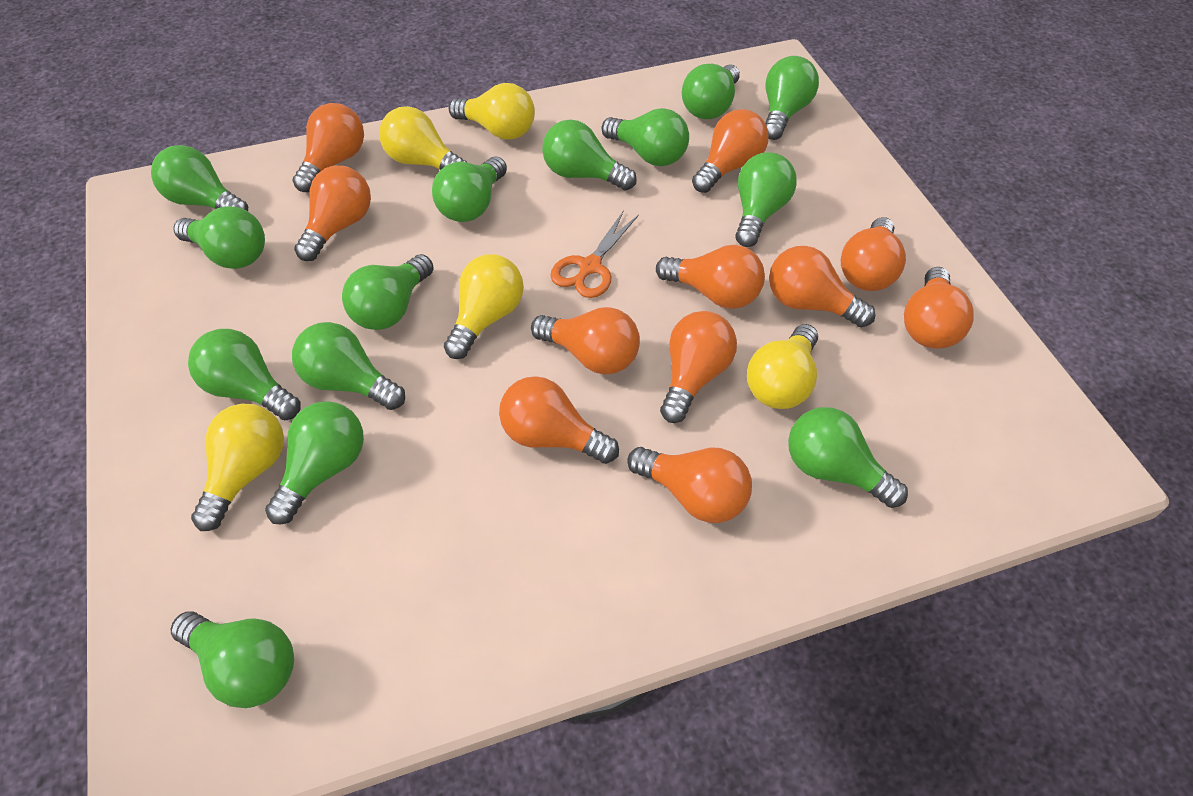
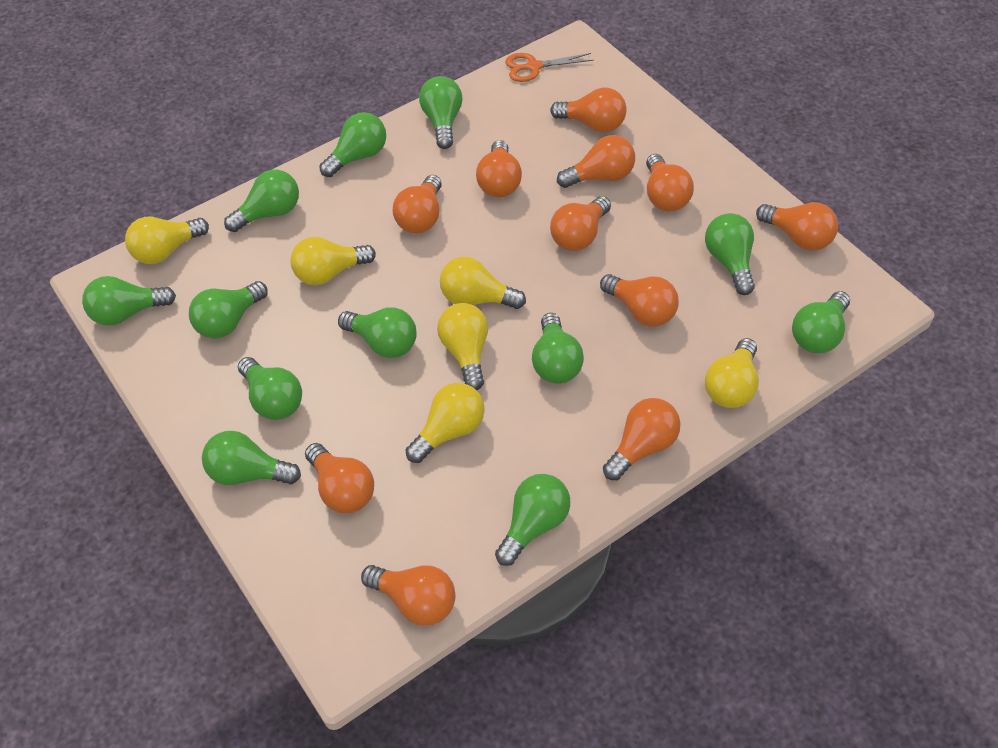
green light bulb: [151,145,248,211] [171,611,294,708] [173,206,265,269] [188,329,301,420] [265,401,364,524] [292,322,405,410] [342,254,434,330] [432,156,507,222] [542,119,637,190] [602,108,689,166] [682,64,740,119] [735,152,797,247] [765,56,819,140] [788,407,908,508] = 14 -> [82,276,176,326] [189,281,268,339] [202,431,301,485] [224,170,299,232] [238,357,302,420] [320,112,386,177] [338,307,417,358] [419,76,463,149] [495,474,570,566] [532,313,584,384] [705,213,755,295] [792,291,850,353] = 12
yellow light bulb: [191,404,284,531] [379,106,468,170] [444,254,524,359] [449,83,535,140] [747,324,818,409] = 5 -> [125,217,209,264] [290,237,376,285] [406,383,485,463] [437,303,488,390] [440,257,526,309] [705,338,759,408] = 6

